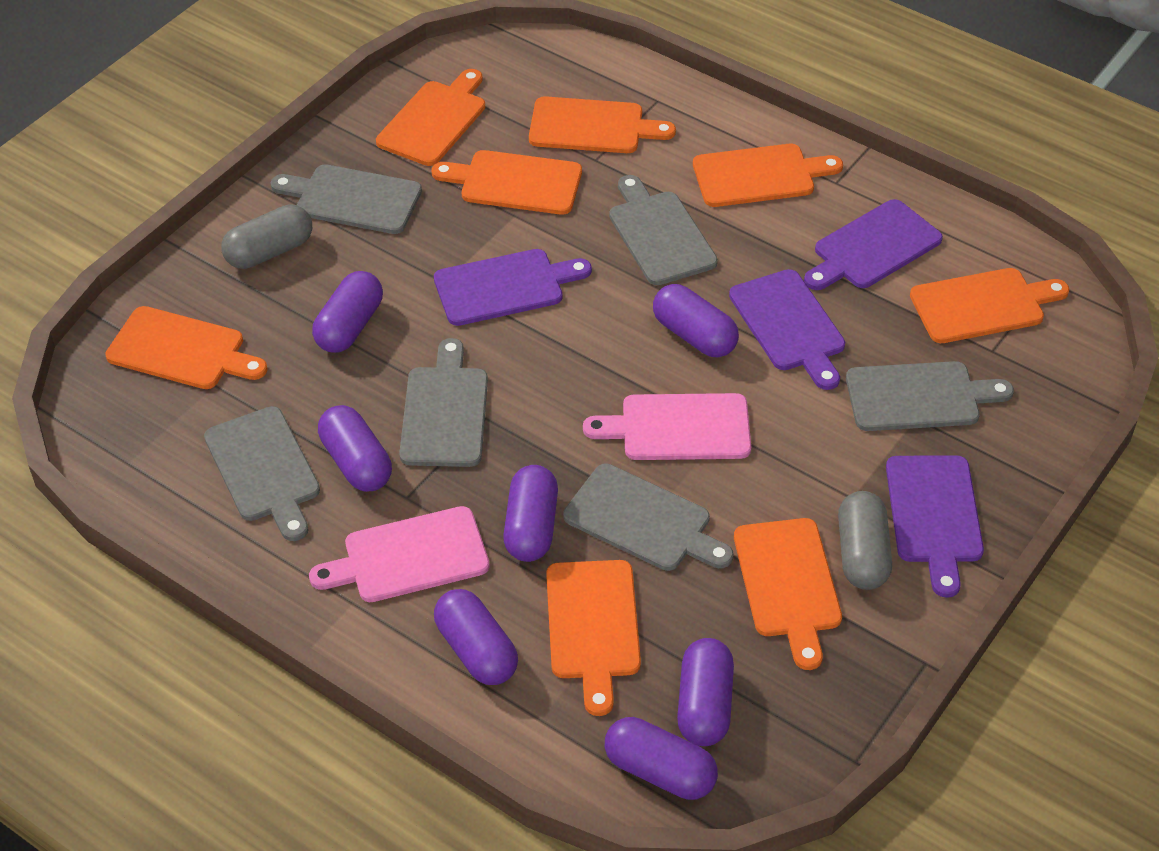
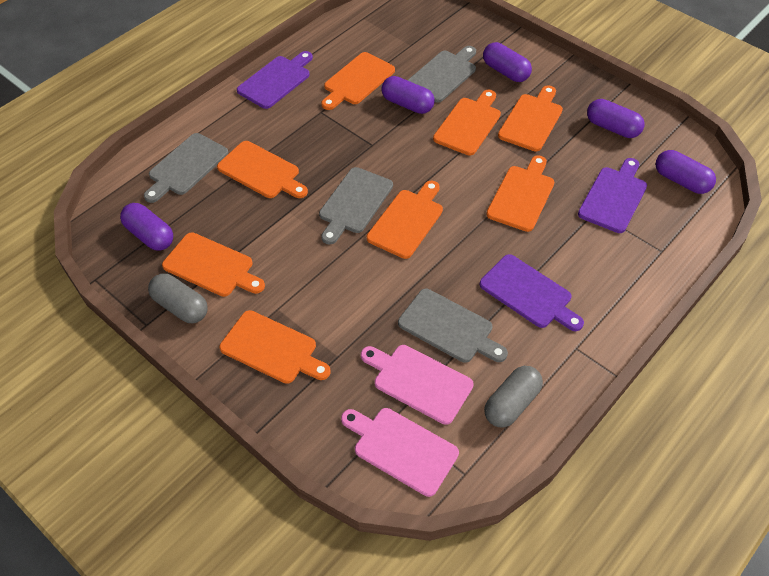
grey cutting board: [204,406,320,541] [271,164,422,234] [399,338,488,467] [563,464,734,571] [609,175,718,285] [846,361,1014,431] = 6 -> [144,133,228,203] [319,167,393,244] [398,289,508,363] [407,46,476,103] = 4
purple capsule: [312,271,383,353] [318,405,392,492] [434,589,518,685] [503,465,558,562] [605,717,718,800] [653,284,739,358] [677,638,734,746] = 7 -> [120,203,173,251] [381,76,435,114] [483,42,532,82] [587,99,644,138] [656,150,716,194] = 5
purple cutting board: [434,249,592,326] [729,269,845,390] [804,199,943,290] [886,455,984,598] = 4 -> [237,51,313,109] [480,254,584,331] [578,158,647,233] = 3

